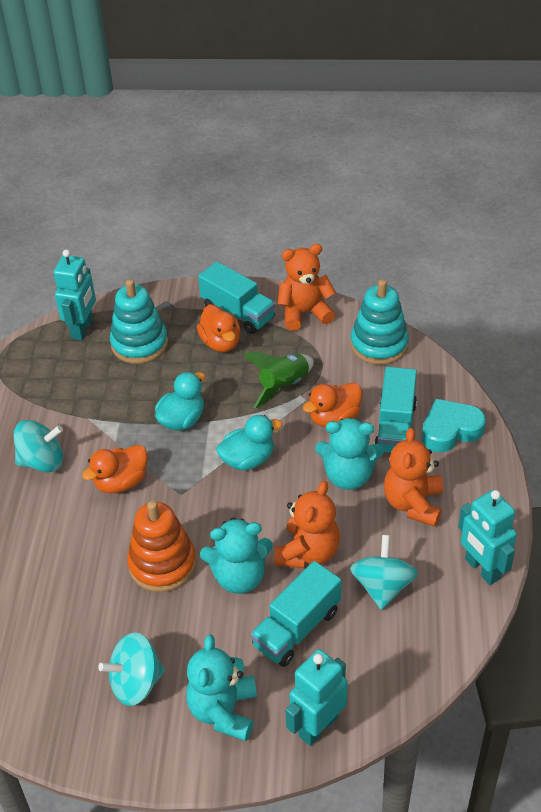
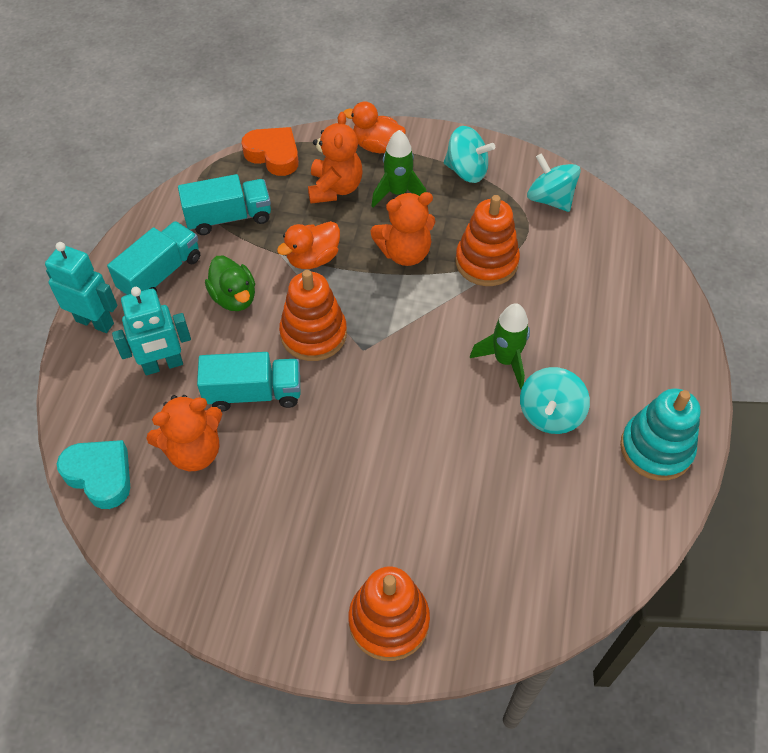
green duck: none = 0 -> [205,256,255,311] = 1
green rocket: [243,351,314,409] = 1 -> [372,130,426,208] [470,303,530,389] = 2
orange duck: [82,445,147,493] [197,304,241,352] [303,382,362,427] = 3 -> [277,221,340,269] [343,101,406,153] = 2
orange heart: none = 0 -> [241,127,299,176] = 1
orange stacking toy: [127,501,196,592] = 1 -> [279,270,347,361] [348,567,430,661] [455,195,520,286] = 3
turquoise duck: [155,372,205,431] [216,415,282,470] = 2 -> none = 0
turquoise robot: [54,249,96,340] [285,649,348,746] [458,490,517,585] = 3 -> [45,242,117,333] [112,287,191,375] = 2
turquoise stacking toy: [110,279,168,364] [350,279,409,365] = 2 -> [620,388,701,481] = 1
turquoise teddy bear: [186,634,257,741] [200,518,273,594] [316,418,384,490] = 3 -> none = 0

